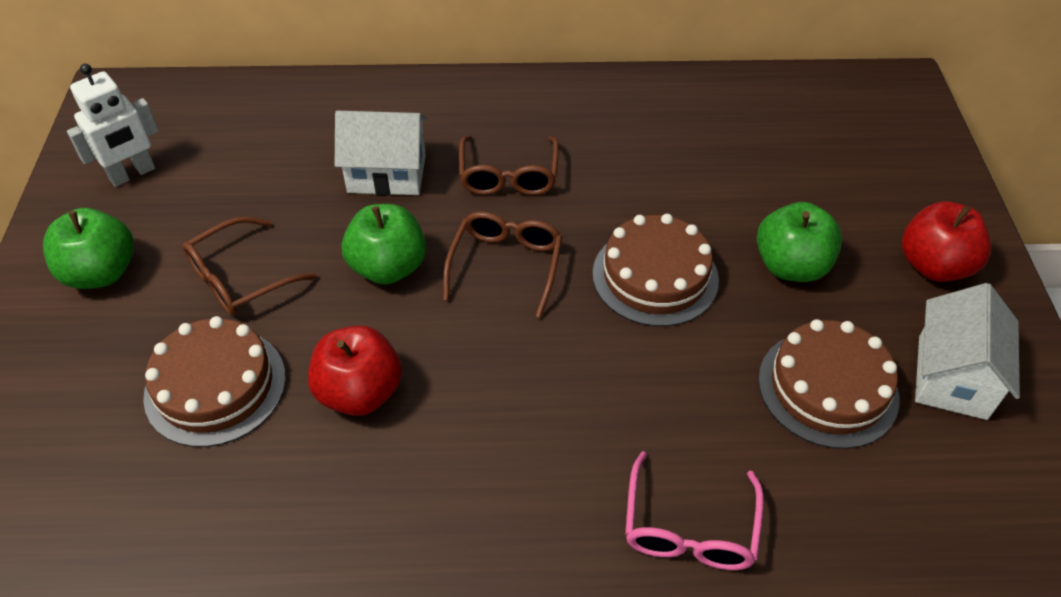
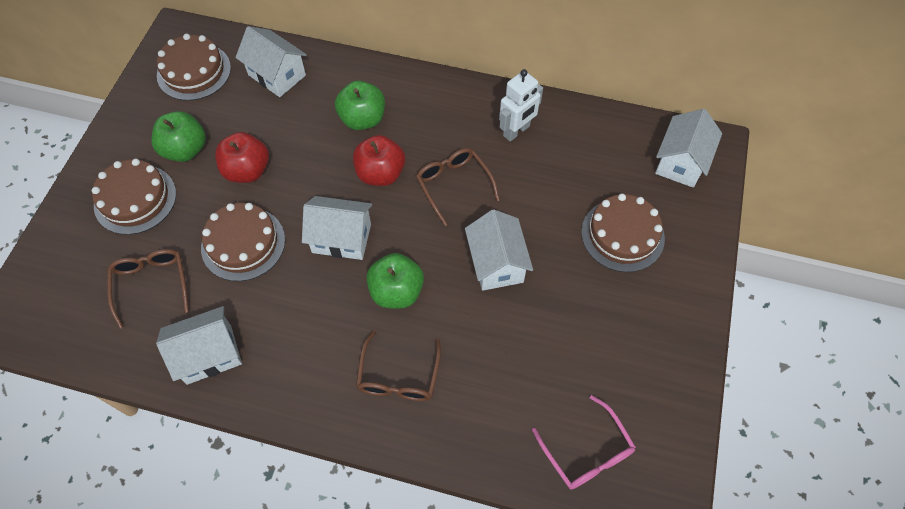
brown cake: [143,316,286,447] [593,214,719,327] [758,319,899,449] = 3 -> [92,159,176,235] [157,34,231,101] [201,203,285,281] [581,194,665,272] = 4
white house: [335,111,428,195] [915,283,1020,420] = 2 -> [156,306,242,385] [235,26,307,97] [302,196,372,260] [465,209,533,291] [655,109,722,188] = 5

